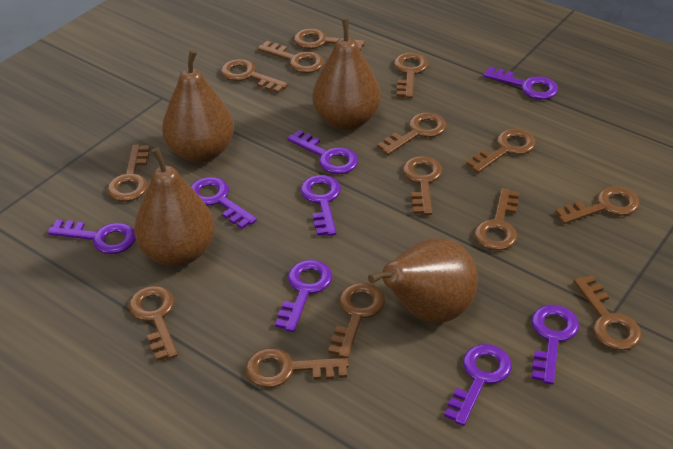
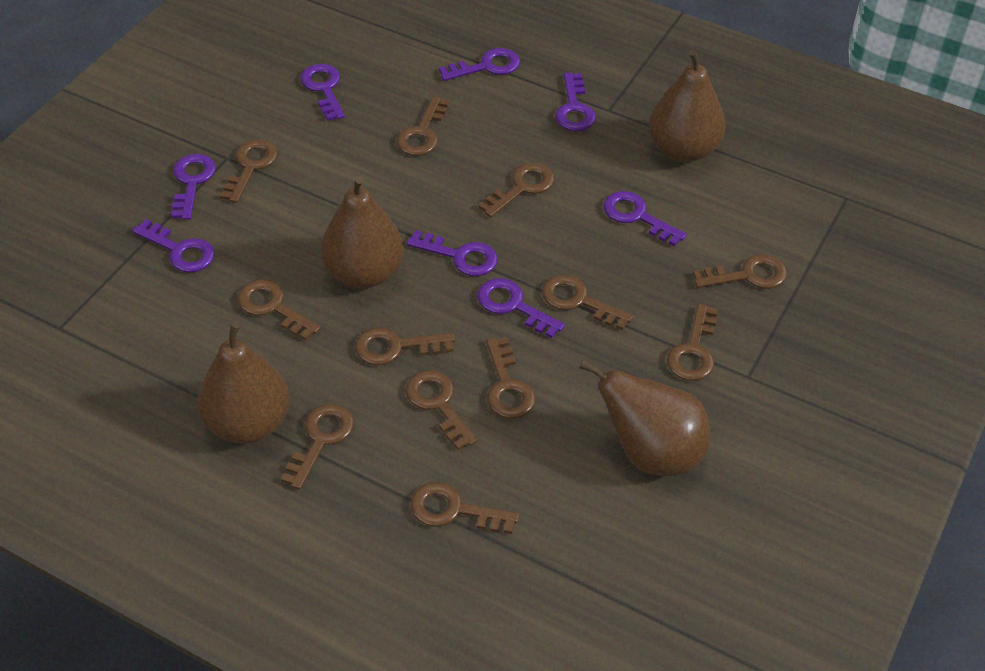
brown key: [107,144,150,202] [128,286,178,361] [221,59,288,93] [245,348,349,388] [258,41,324,73] [294,28,365,51] [328,283,385,358] [377,112,447,155] [394,52,429,98] [403,156,443,215] [466,129,536,173] [474,188,520,251] [555,186,640,224] [574,275,642,351] = 14 -> [220,139,278,203] [237,280,321,340] [281,404,354,490] [355,327,455,365] [397,96,449,156] [405,370,478,450] [410,482,519,534] [478,163,554,217] [486,337,535,419] [542,275,634,330] [667,304,718,381] [693,254,787,289] = 12

